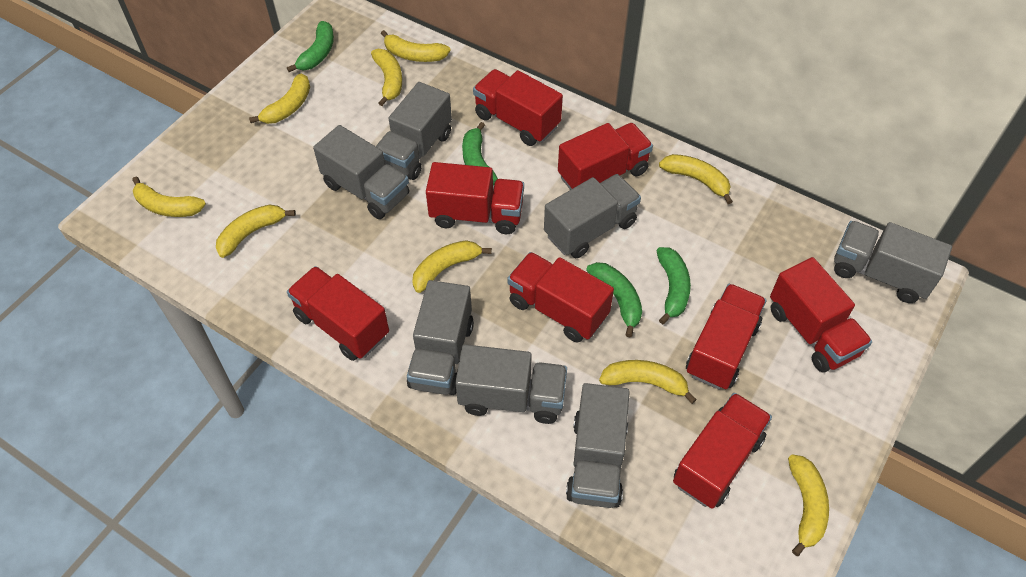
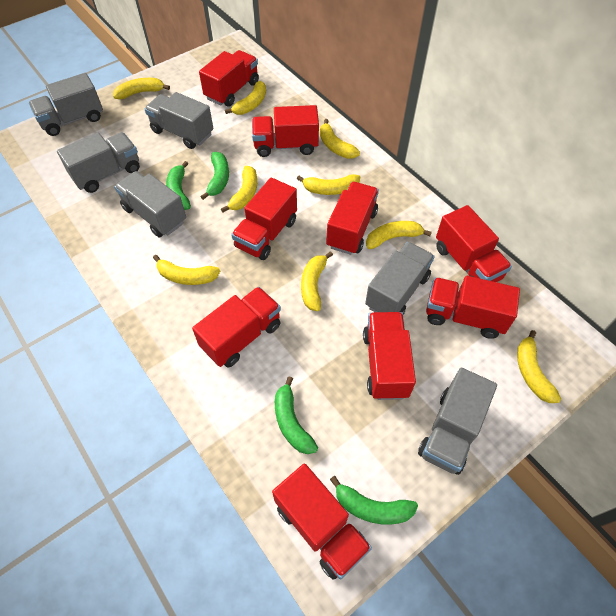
grey truck: [313,125,409,219] [376,82,452,180] [407,280,474,395] [455,344,567,424] [544,174,641,258] [566,383,630,508] [834,221,952,303] = 7 -> [29,73,103,136] [57,132,140,193] [114,171,186,238] [145,92,213,149] [365,242,435,315] [418,368,497,475] = 6
red truck: [287,266,389,361] [426,162,524,234] [473,69,563,146] [507,252,614,343] [558,123,653,190] [673,393,772,509] [686,284,766,390] [770,257,872,372] = 8 -> [192,287,281,367] [199,50,259,107] [231,178,297,260] [252,105,319,157] [272,464,372,580] [326,182,379,255] [363,312,416,400] [426,276,520,339] [436,205,512,282] = 9

